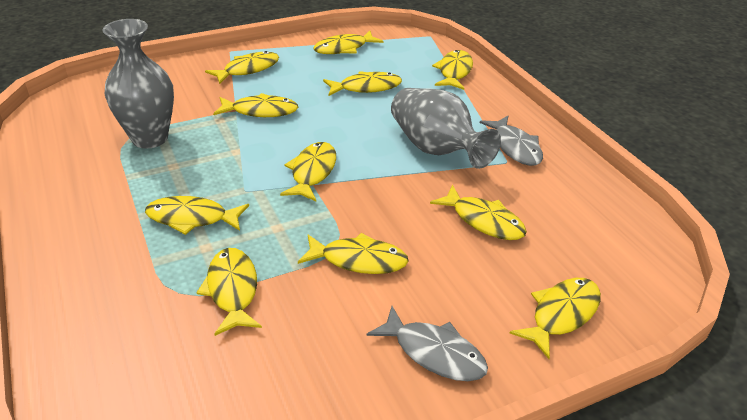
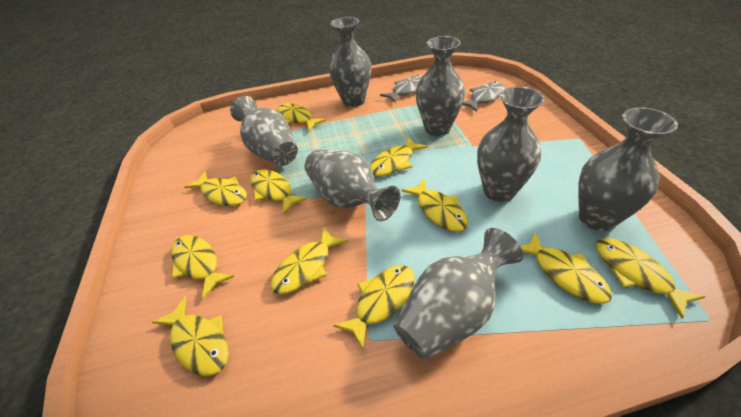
grey vase: [102,19,174,149] [391,88,501,169] = 2 -> [230,96,298,166] [305,150,401,221] [329,17,371,107] [394,228,523,360] [416,36,465,136] [477,87,545,202] [578,107,678,231] = 7

